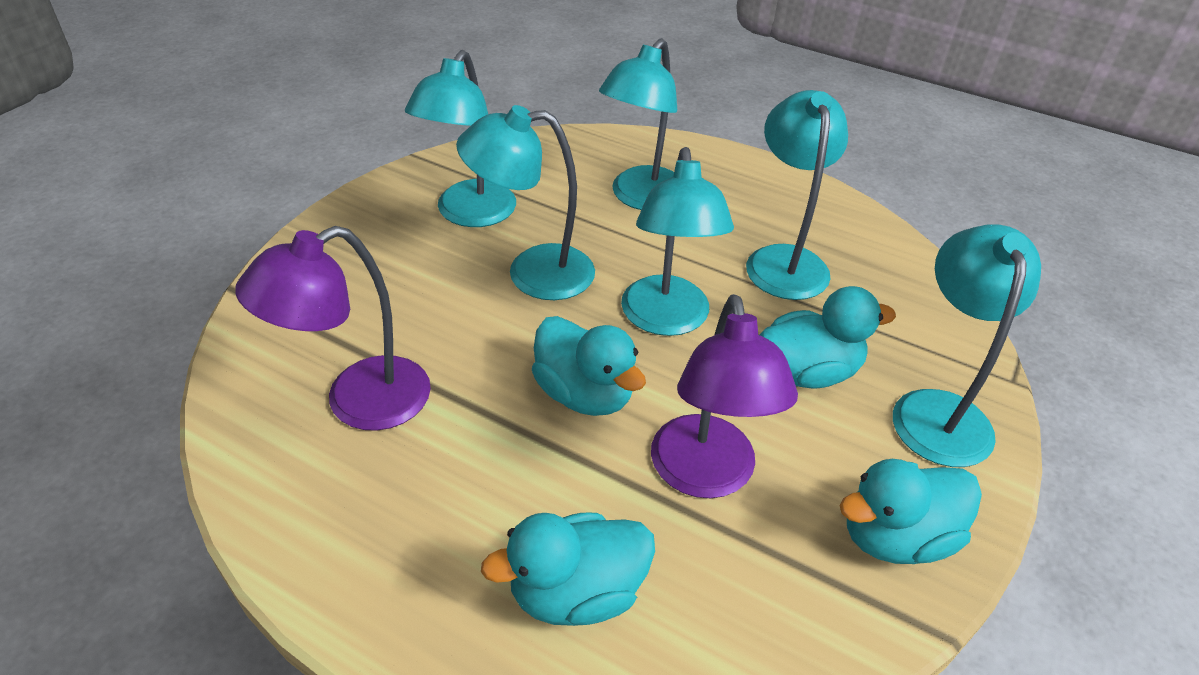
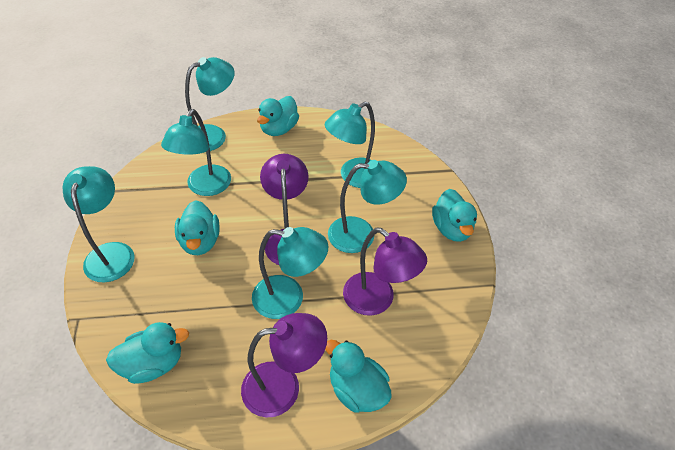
purple lamp: [235,226,431,431] [651,294,798,498] = 2 -> [241,313,327,418] [260,154,309,265] [343,228,427,316] = 3
turquoise duck: [481,513,655,626] [532,316,646,416] [760,286,896,389] [839,459,982,564] = 4 -> [106,322,189,384] [175,200,220,255] [257,96,299,136] [325,340,392,413] [432,189,477,242] = 5

